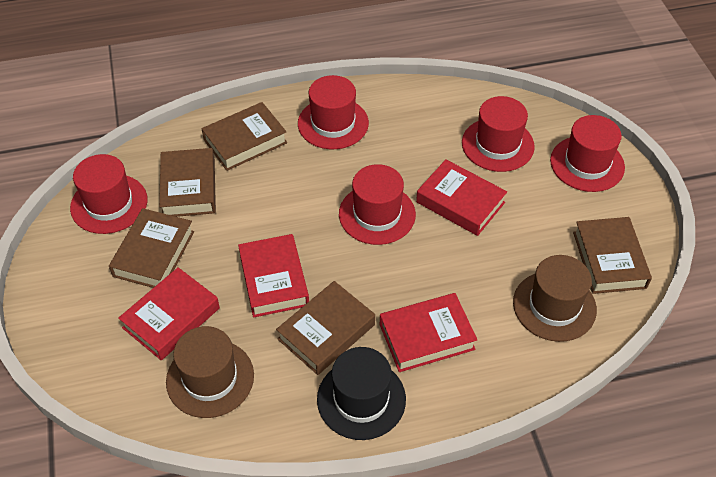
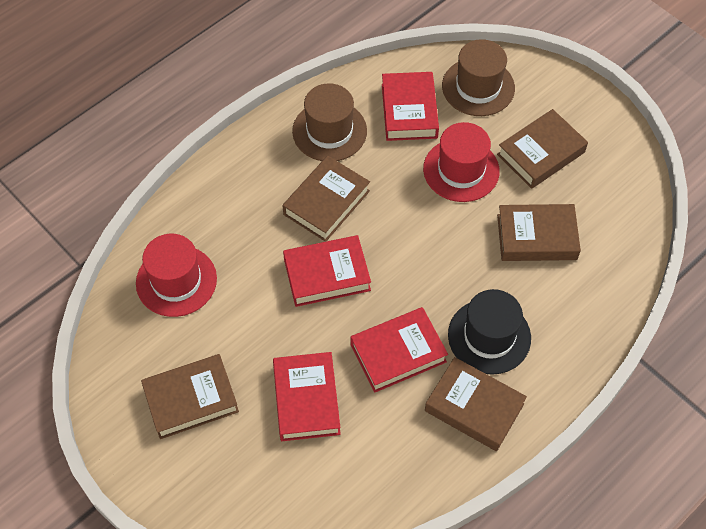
red hat: [70,154,148,234] [298,75,369,149] [339,164,416,245] [462,96,535,172] [550,115,625,192] = 5 -> [136,234,217,317] [423,122,500,202] = 2

